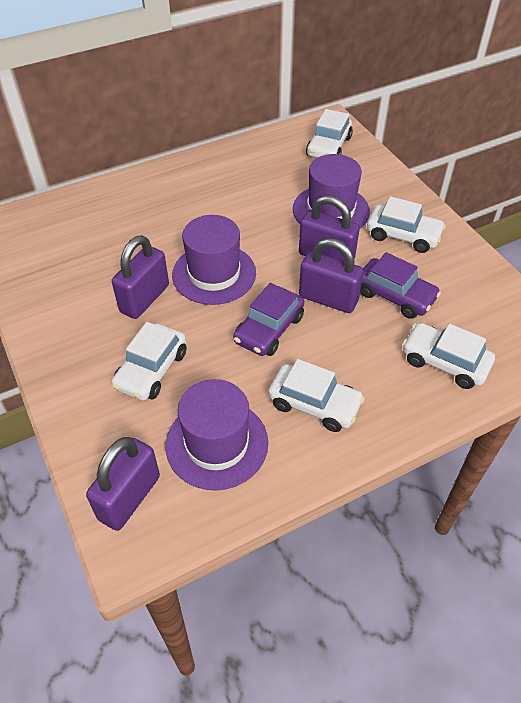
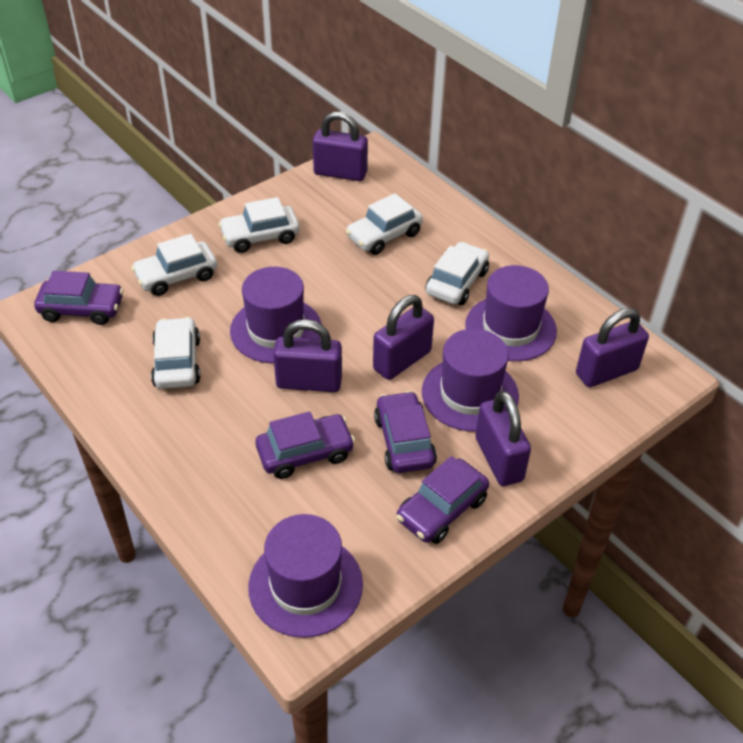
purple car: [233,283,304,356] [360,252,441,319] = 2 -> [34,271,124,325] [256,411,355,479] [374,391,437,473] [396,456,489,544] = 4
purple hat: [165,379,268,491] [172,215,256,305] [293,154,370,229] = 3 -> [230,267,322,363] [248,514,363,638] [422,329,519,432] [465,265,557,361] = 4
purple padlock: [86,437,160,531] [112,235,169,319] [299,195,360,261] [299,238,364,313] = 4 -> [273,319,342,392] [313,112,368,181] [373,295,434,380] [475,390,531,486] [576,308,649,387] = 5

